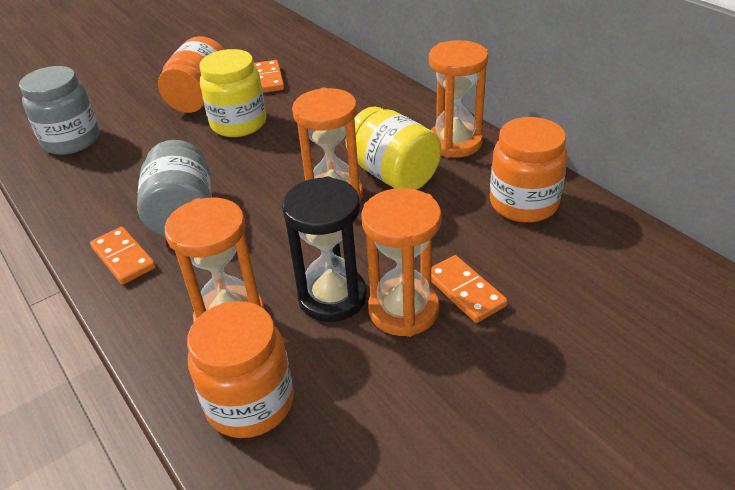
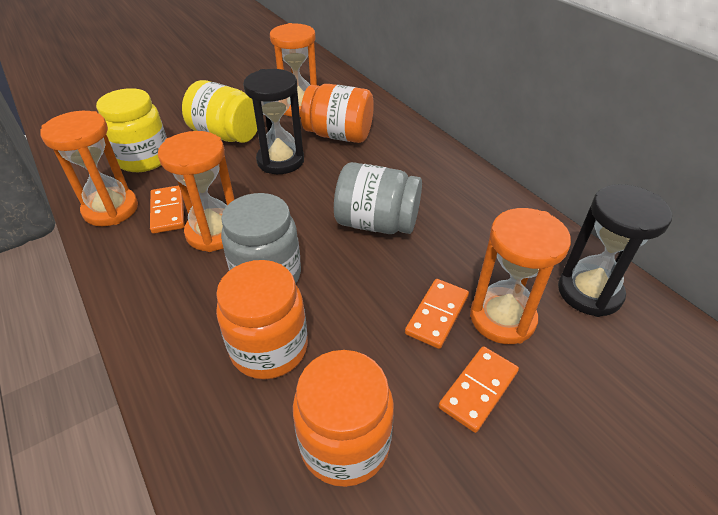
black hourglass: [282,176,367,322] = 1 -> [243,69,304,174] [558,184,672,317] = 2

